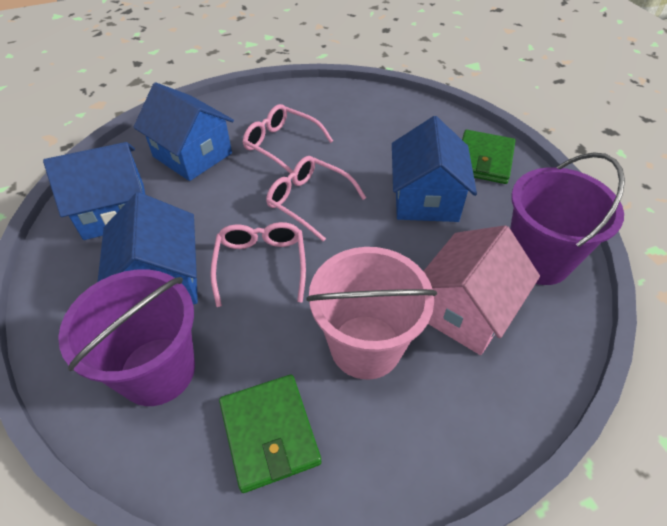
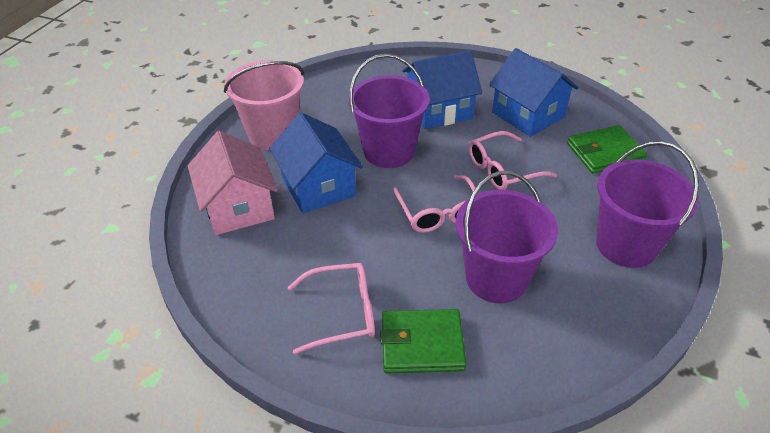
blue house: [43,142,145,240] [98,192,198,304] [133,82,234,181] [392,116,477,222] = 4 -> [269,112,363,214] [402,50,482,129] [489,48,579,137] = 3
purple bucket: [58,270,195,406] [510,152,625,285] = 2 -> [348,54,430,168] [456,171,558,303] [596,141,699,268] = 3

